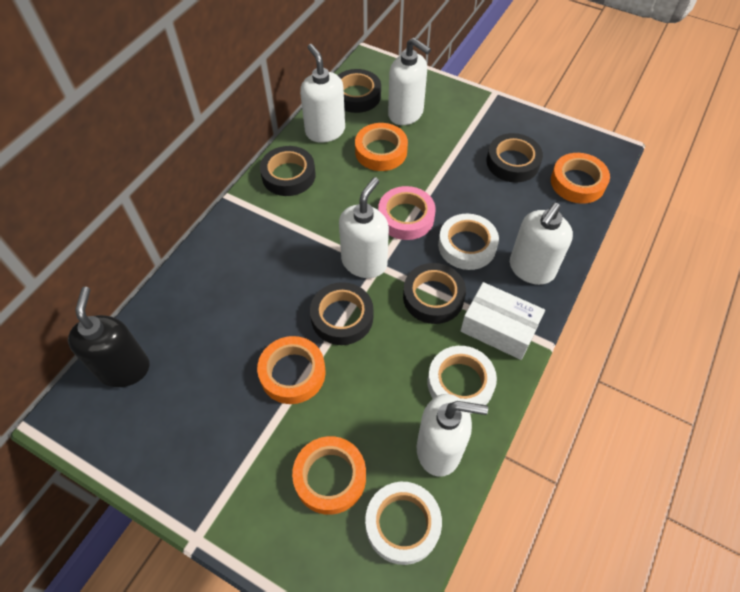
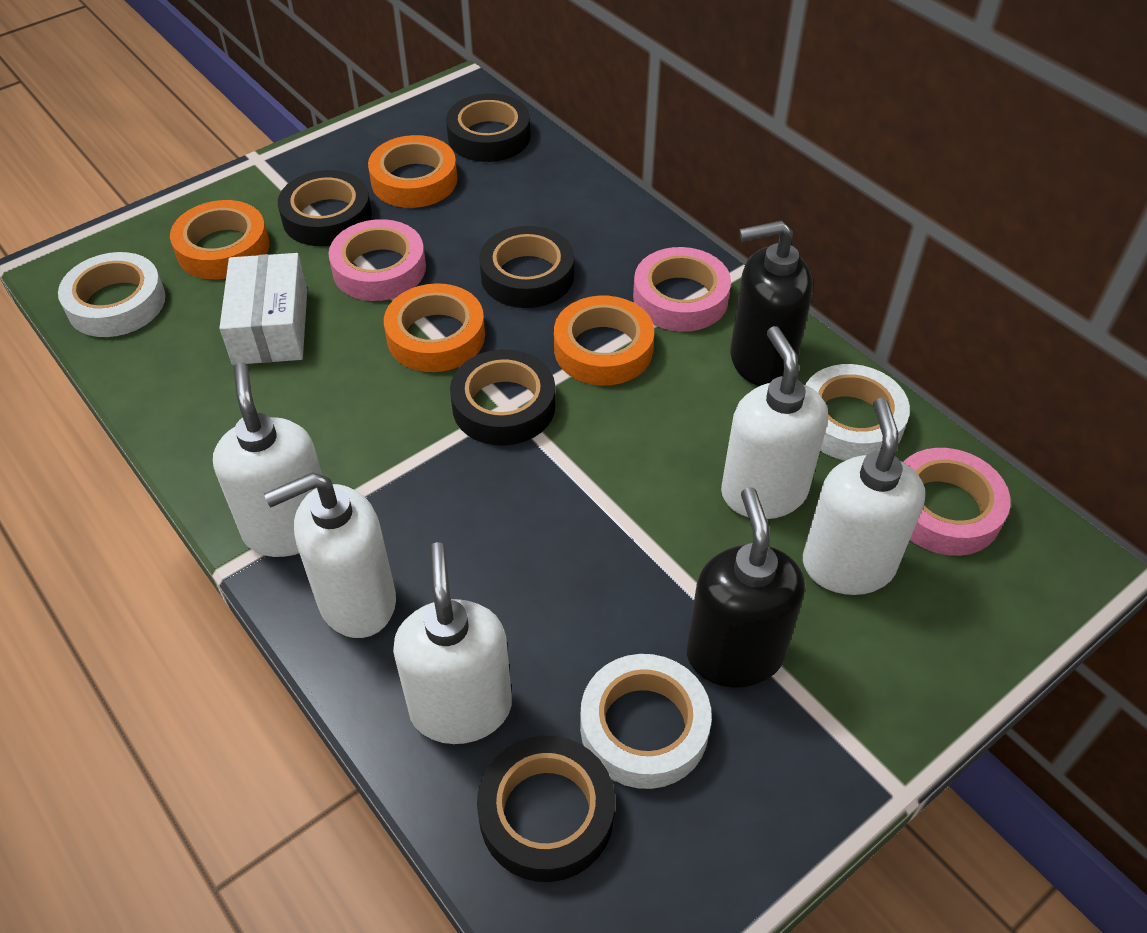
black soap dispenser: [68,287,150,387] = 1 -> [687,487,805,688] [730,221,813,386] = 2
pink tape: [378,186,435,240] = 1 -> [329,219,426,301] [633,247,731,332] [903,448,1011,556] = 3

